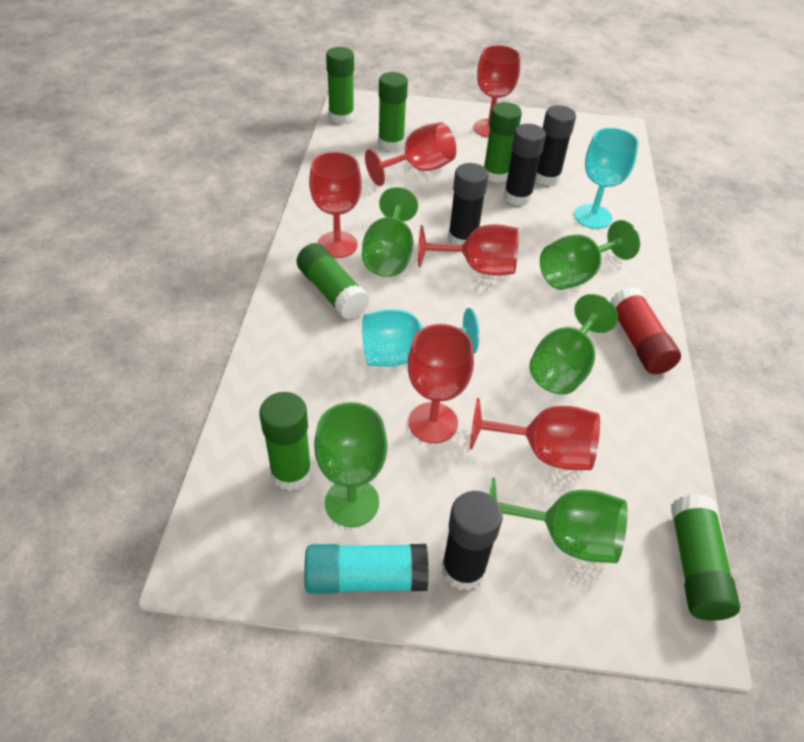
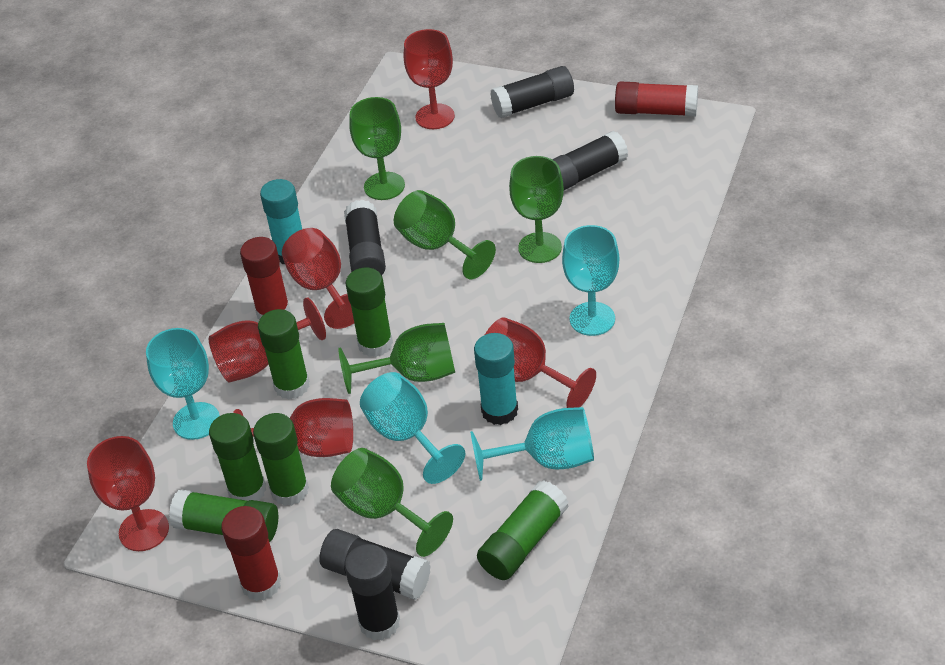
black glue stick: [442,491,503,591] [448,163,488,245] [504,124,546,206] [535,105,576,186] = 4 -> [319,529,431,600] [344,200,386,275] [345,544,400,640] [490,66,574,118] [552,131,628,190] = 5
red glue stick: [611,287,681,374] = 1 -> [221,506,281,601] [240,237,290,319] [615,81,698,117] = 3
turquoise glue stick: [304,544,429,594] = 1 -> [260,179,302,264] [474,333,518,425] = 2
turquoise goblet: [362,308,479,367] [574,128,639,229] = 2 -> [146,328,220,440] [360,372,465,484] [470,407,594,481] [562,225,619,336] = 4

